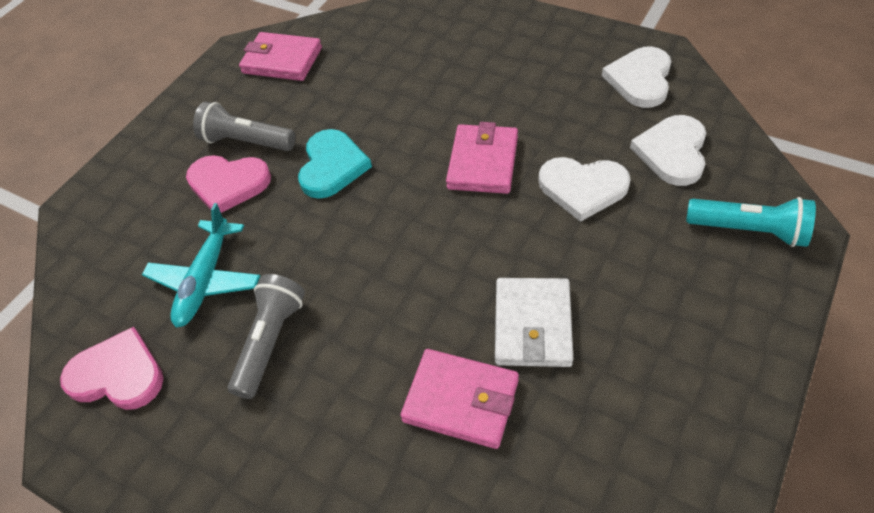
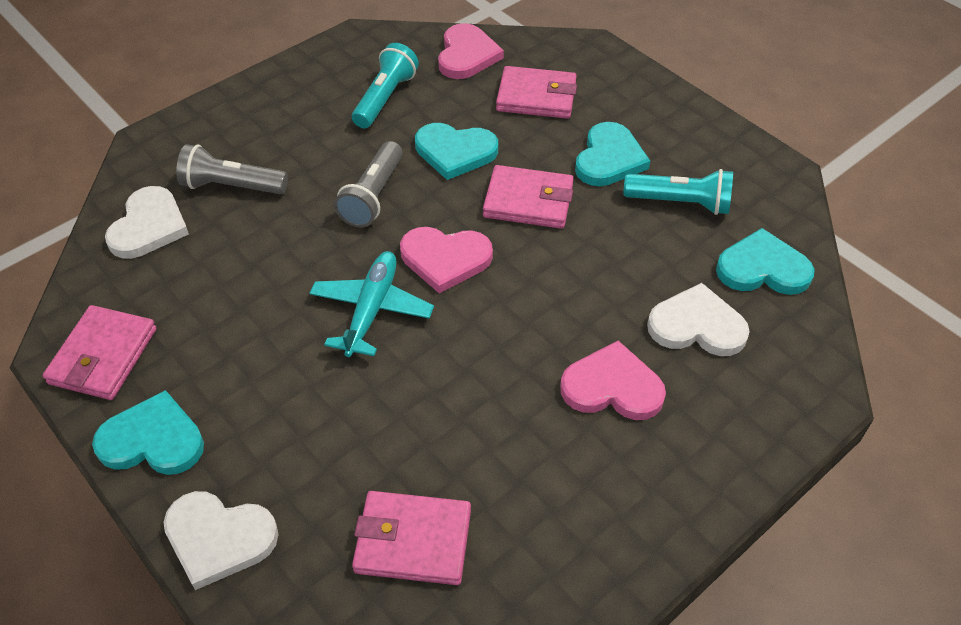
pink heart: [60,327,164,410] [186,155,271,213] = 2 -> [400,227,493,293] [438,23,504,79] [560,341,666,420] = 3
pink wallet: [239,32,322,81] [400,349,519,449] [446,122,518,194] = 3 -> [43,305,156,400] [352,491,471,585] [483,165,574,229] [496,66,577,119] = 4
turquoise flashlight: [686,197,816,247] = 1 -> [352,43,419,128] [623,169,733,215] = 2
turquoise heart: [298,129,372,199] = 1 -> [92,390,204,475] [415,123,498,180] [575,122,650,186] [716,228,815,295] = 4
white wallet: [495,278,573,367] = 1 -> none = 0

